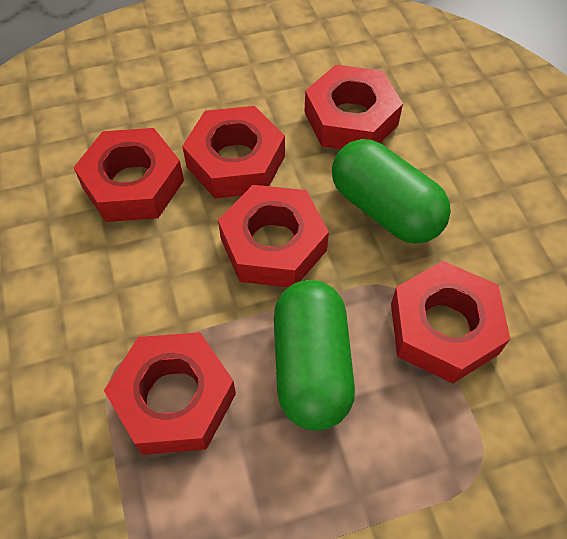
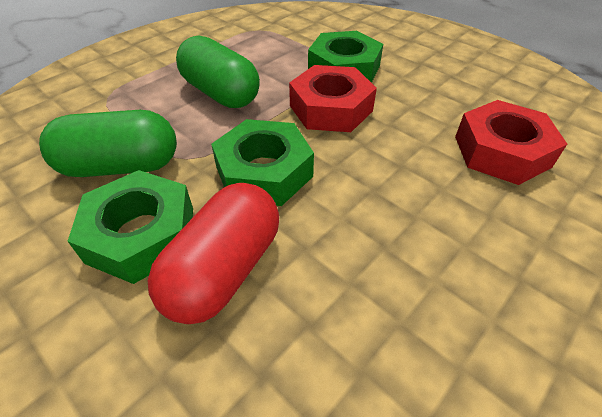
green nut: none = 0 -> [68,170,193,284] [211,119,314,206] [308,31,383,83] = 3
red capsule: none = 0 -> [148,183,279,324] = 1
red nut: [74,128,184,222] [104,332,236,455] [182,106,285,199] [218,185,329,287] [304,65,403,149] [391,261,510,383] = 6 -> [289,65,377,132] [455,100,567,185] = 2

